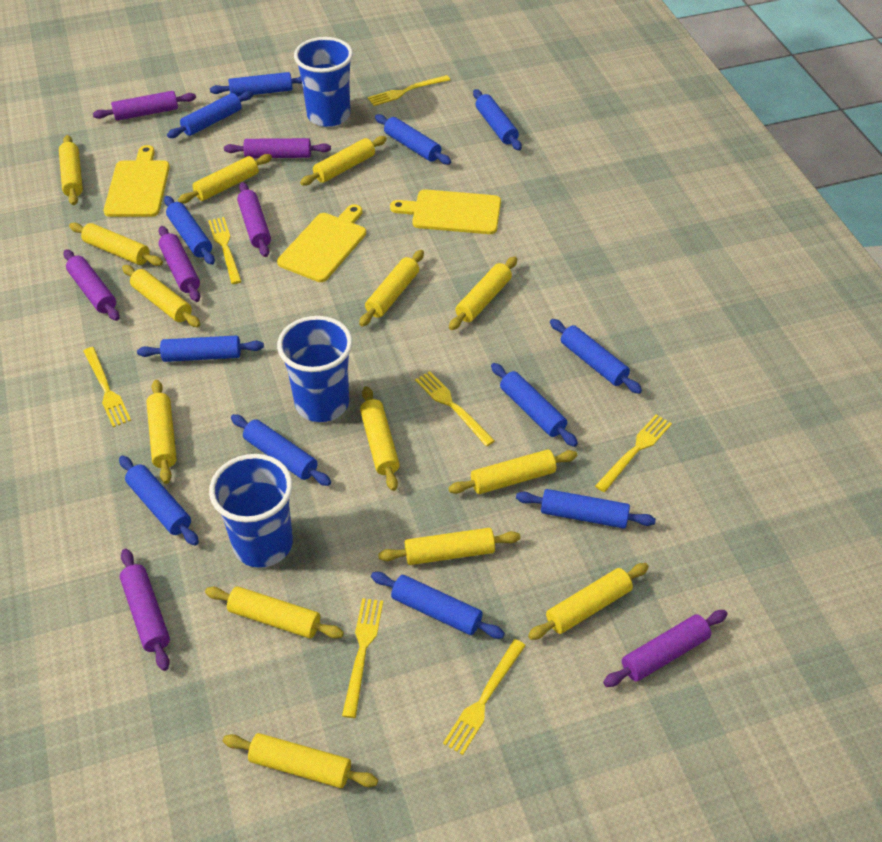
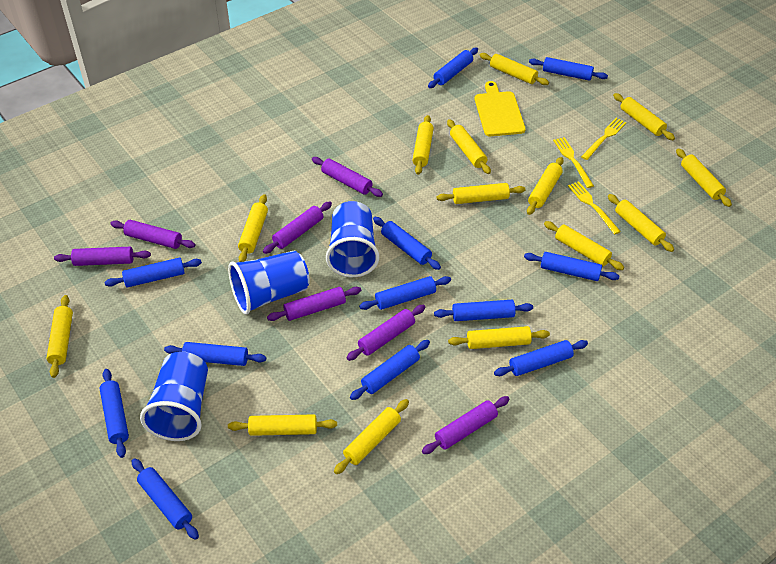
yellow cutting board: [104,145,170,217] [277,204,366,282] [390,189,501,234] = 3 -> [475,81,526,136] = 1
yellow fork: [83,347,131,427] [208,217,242,284] [342,598,383,718] [368,75,450,106] [415,371,495,446] [443,639,526,755] [595,414,672,492] = 7 -> [553,137,594,188] [568,181,621,234] [581,118,627,160] = 3

